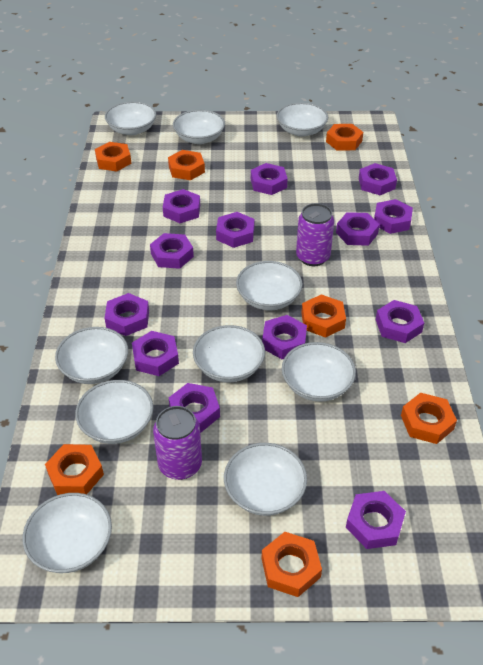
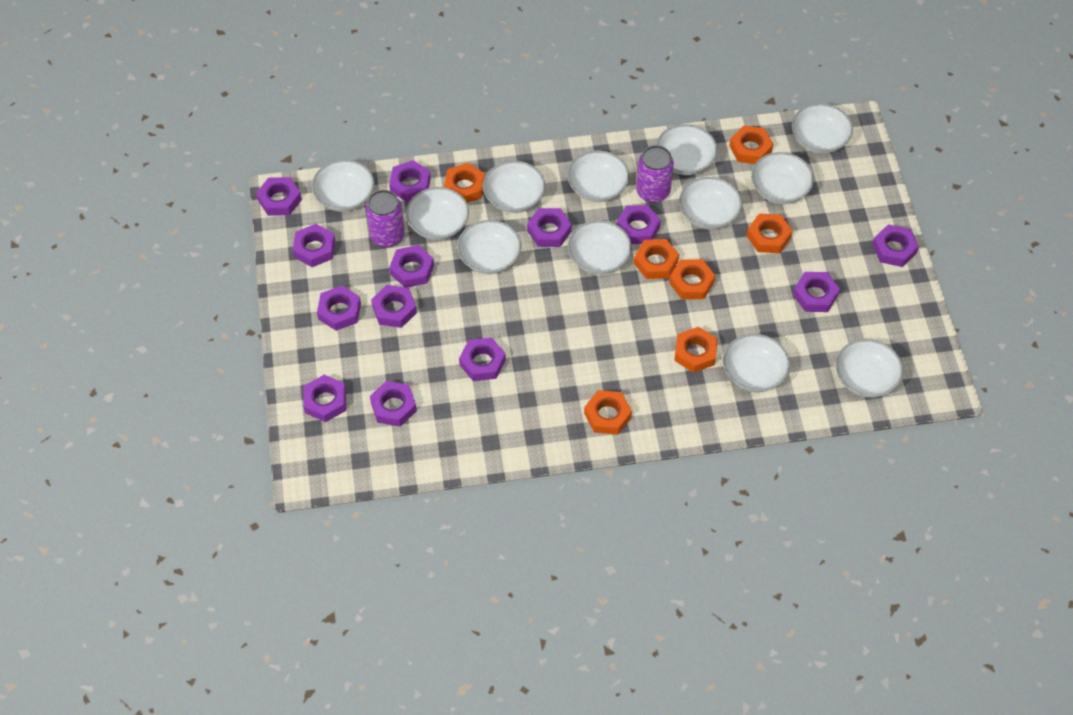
white bowl: [23,493,112,573] [55,327,128,384] [75,380,153,444] [105,101,156,135] [173,110,225,144] [193,325,265,383] [224,443,307,516] [236,261,302,311] [277,102,328,137] [282,342,356,402] = 10 -> [312,160,374,212] [406,187,469,240] [457,220,521,274] [483,161,545,213] [567,150,629,202] [568,220,632,275] [656,124,717,175] [679,177,742,230] [723,334,790,392] [751,152,814,204] [792,103,853,154] [836,339,903,398] = 12

